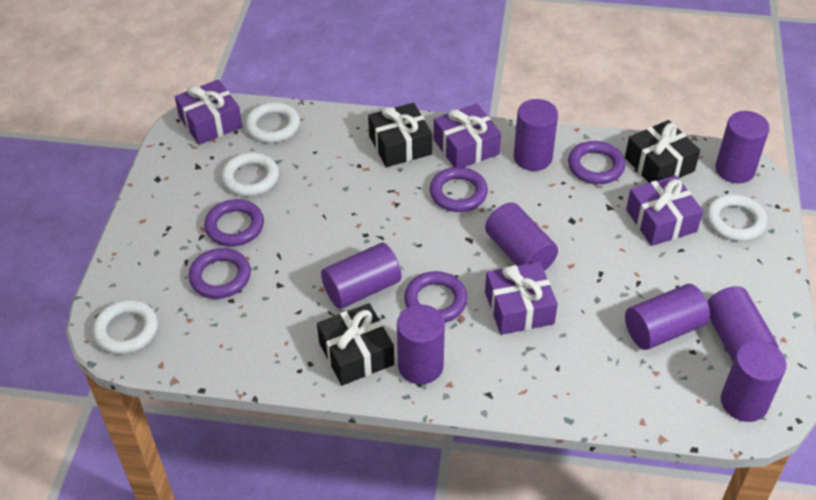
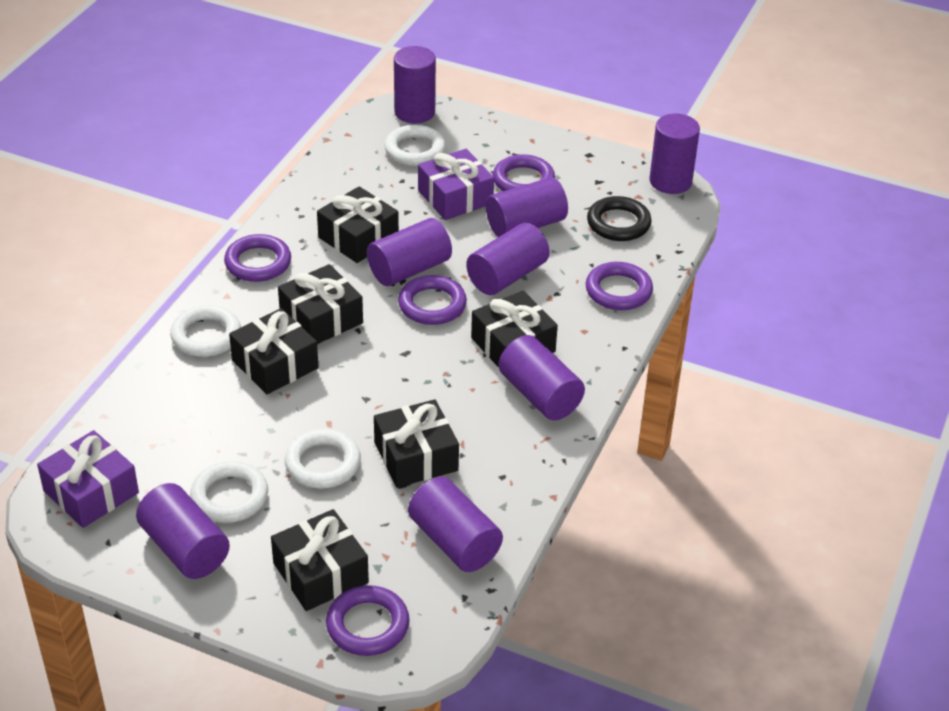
black gift: [317,303,394,386] [368,103,432,167] [625,120,700,183] = 3 -> [229,308,319,394] [271,509,369,611] [278,264,363,344] [317,186,399,263] [374,399,459,488] [471,290,558,368] = 6
black ring: none = 0 -> [587,196,652,241] = 1
purple gift: [175,79,243,145] [434,104,501,167] [485,262,558,335] [626,176,703,246] = 4 -> [37,430,139,528] [418,149,494,220] = 2

